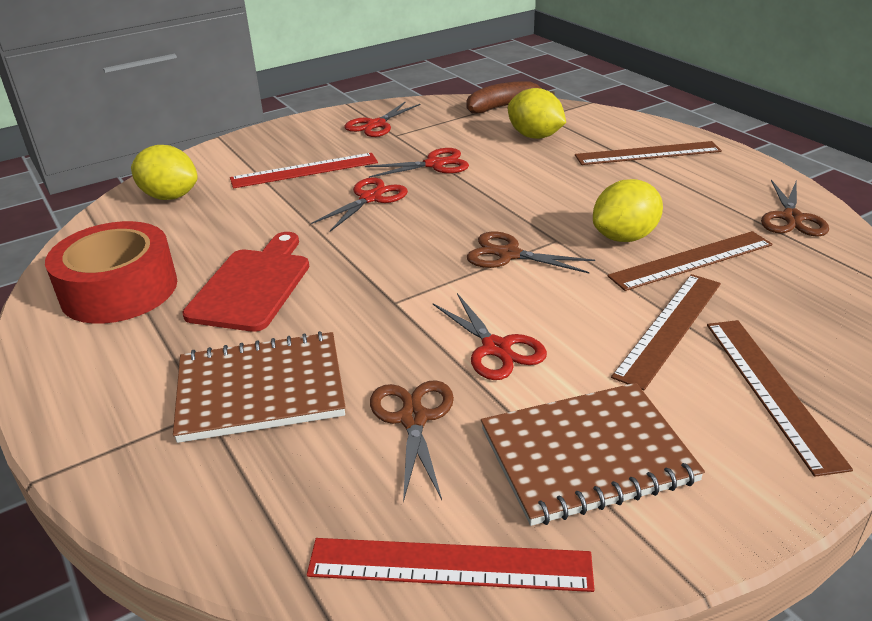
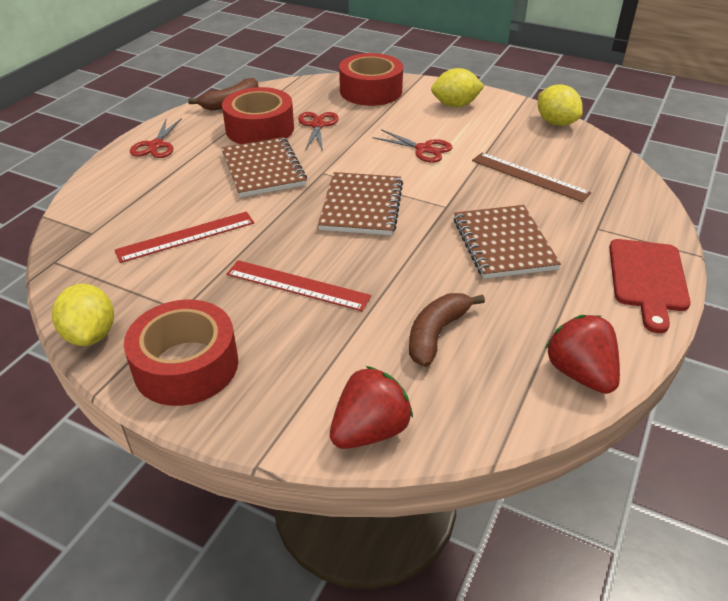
brown banana: [466,81,555,113] = 1 -> [188,78,258,111] [409,293,485,367] = 2
brown notebook: [173,331,346,443] [481,383,705,526] = 2 -> [221,137,307,197] [318,172,403,235] [453,205,561,279] = 3
brown ruler: [575,141,722,165] [608,231,773,291] [611,274,721,390] [707,320,853,477] = 4 -> [472,153,591,202] = 1
brown scissors: [370,380,454,502] [467,231,595,273] [761,180,829,236] = 3 -> none = 0
red scissors: [311,177,408,232] [344,101,420,137] [365,148,469,178] [433,293,547,380] = 4 -> [130,118,182,158] [298,112,339,151] [372,129,452,163] = 3
red strawberry: none = 0 -> [330,366,413,449] [545,315,620,394] = 2
red tape: [45,221,177,324] = 1 -> [124,300,238,406] [222,87,294,144] [339,53,403,106] = 3

